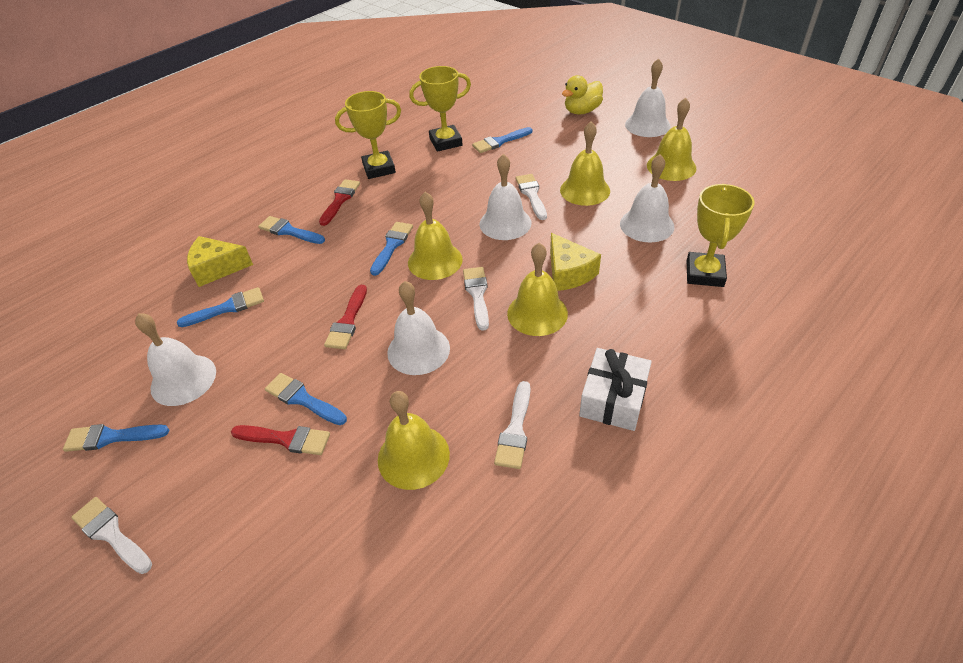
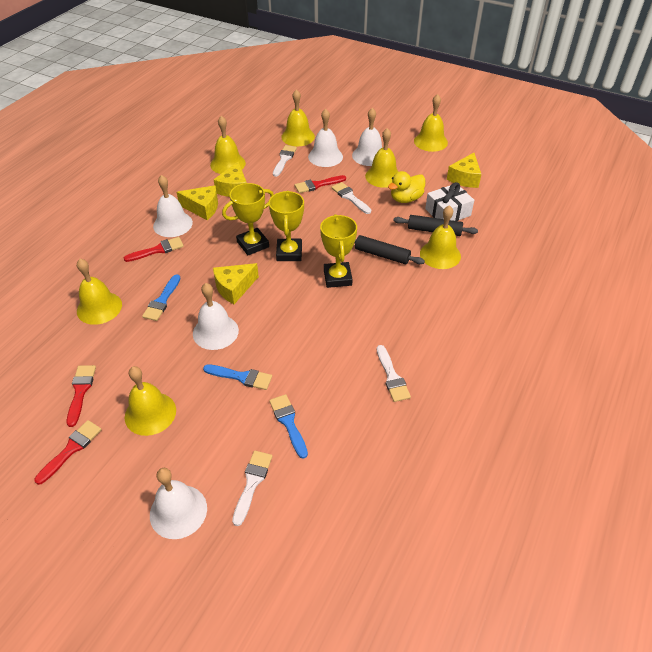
black rolling pin: none = 0 -> [355,235,425,264] [393,215,478,236] = 2
blue brush: [63,424,169,452] [177,287,264,327] [258,216,325,244] [265,373,347,425] [370,222,413,276] [472,127,532,153] = 6 -> [142,274,180,321] [203,365,272,390] [269,394,308,459] = 3
red brush: [231,425,330,455] [319,179,360,226] [324,285,367,349] = 3 -> [34,420,102,485] [67,365,96,427] [124,237,184,262] [295,175,346,193] = 4
yellow bell: [378,391,450,490] [408,192,463,280] [507,243,568,336] [560,121,610,206] [647,98,696,181] = 5 -> [77,259,122,325] [125,366,176,436] [210,116,246,174] [281,89,315,146] [365,128,399,188] [414,94,448,152] [420,205,461,269] = 7
yellow cheese: [187,236,253,287] [550,233,601,291] = 2 -> [177,185,218,220] [213,263,259,304] [214,161,247,197] [447,153,481,188] = 4

